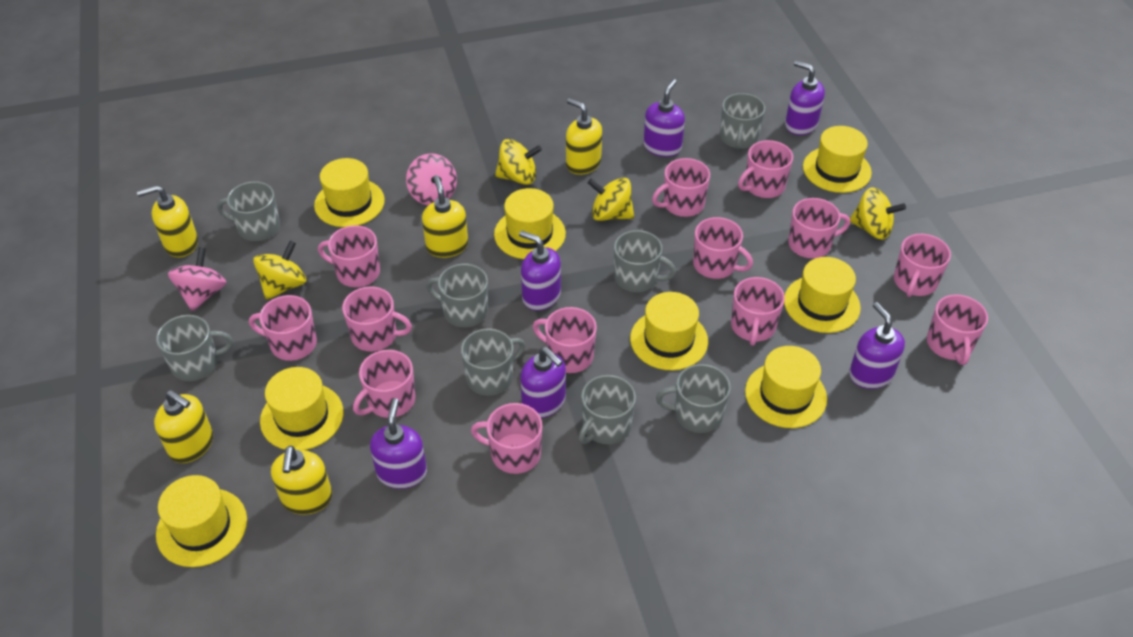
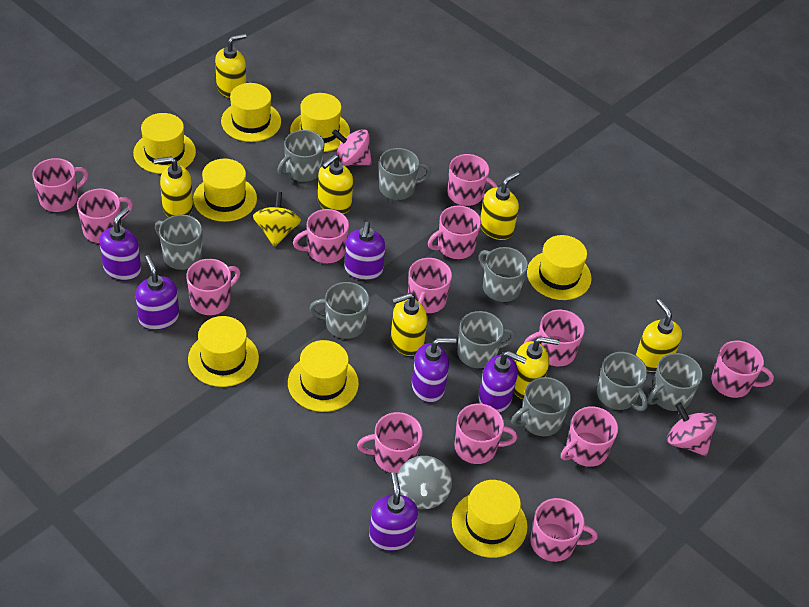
grey mug: [156,315,233,381] [217,181,280,241] [426,264,488,327] [461,328,525,396] [579,375,636,444] [614,230,676,292] [656,364,731,433] [720,93,765,150] = 8 -> [155,215,202,270] [277,130,325,182] [309,282,370,339] [379,148,431,200] [457,311,516,368] [479,247,528,302] [511,377,571,436] [597,352,648,411] [647,353,703,411] = 9
grey spinning top: none = 0 -> [397,456,452,509] = 1
yellow soap dispenser: [137,185,198,257] [154,390,213,463] [271,446,332,515] [422,175,468,258] [566,98,602,175] = 5 -> [154,156,193,217] [215,33,247,98] [318,154,353,214] [391,293,427,356] [480,171,519,240] [514,337,559,400] [635,299,682,372] = 7
yellow spinning top: [253,241,306,300] [495,139,542,185] [588,177,634,221] [850,187,906,240] = 4 -> [253,192,301,247] = 1

